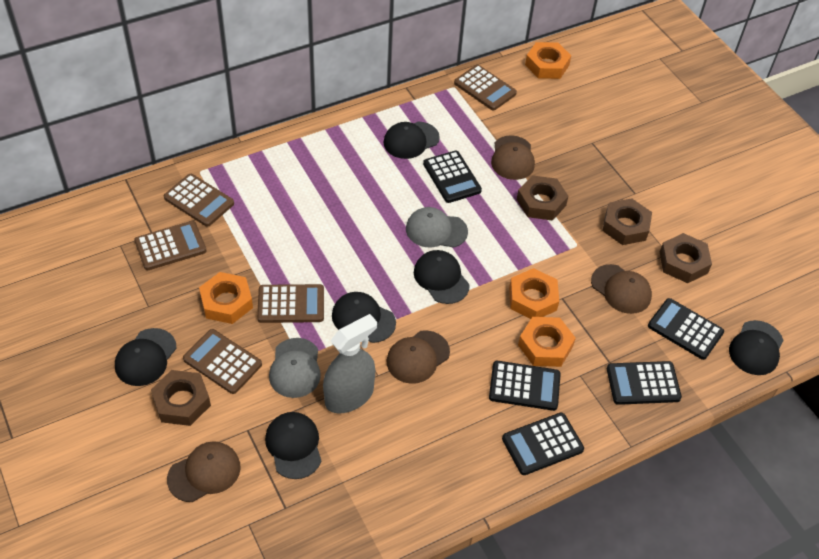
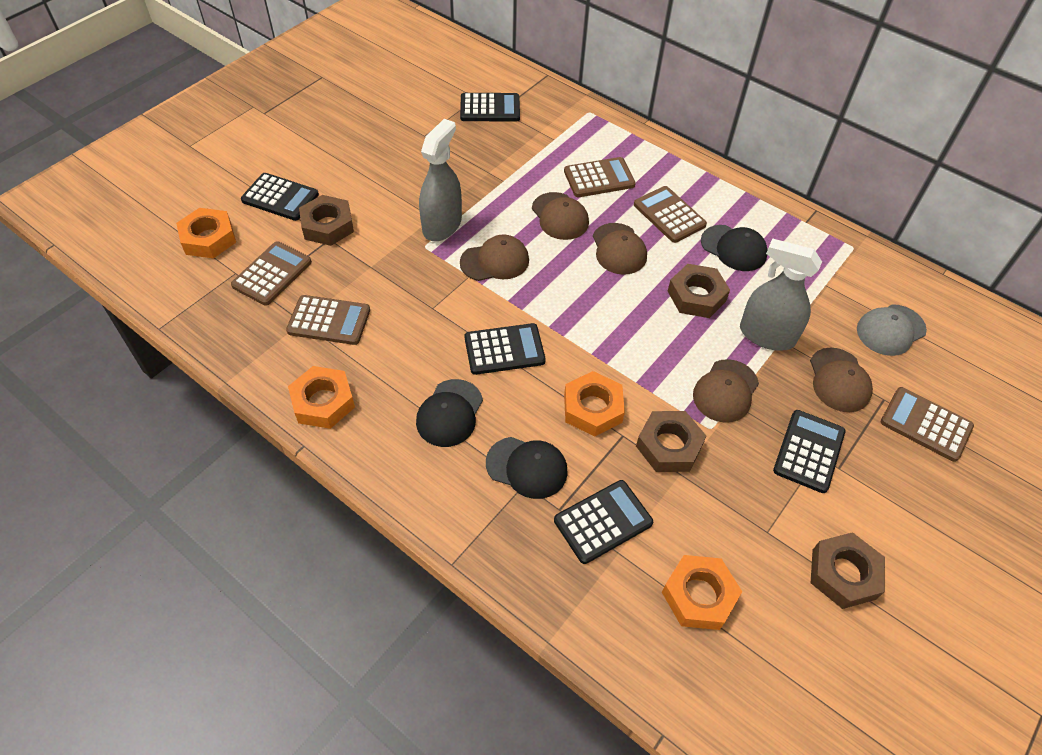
black cap: [115,328,176,386] [265,412,321,479] [332,292,396,343] [383,122,440,159] [414,250,470,304] [729,320,784,375] = 6 -> [416,379,483,447] [486,437,568,499] [701,225,767,271] = 3
brown cap: [167,441,241,502] [387,330,450,384] [491,135,535,180] [591,264,652,314] = 4 -> [460,234,529,281] [532,192,589,240] [593,223,647,275] [693,359,759,423] [810,348,873,412] = 5
grey cap: [269,338,321,398] [406,207,468,248] = 2 -> [857,304,927,356] = 1
grey spray bottle: [323,314,377,413] = 1 -> [419,119,462,241] [740,238,822,351] = 2

